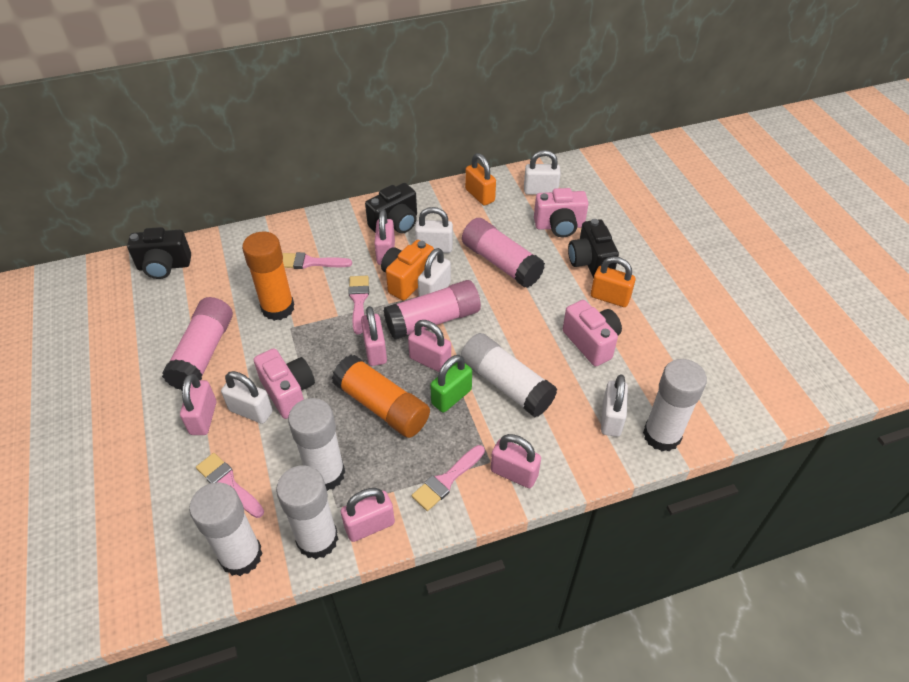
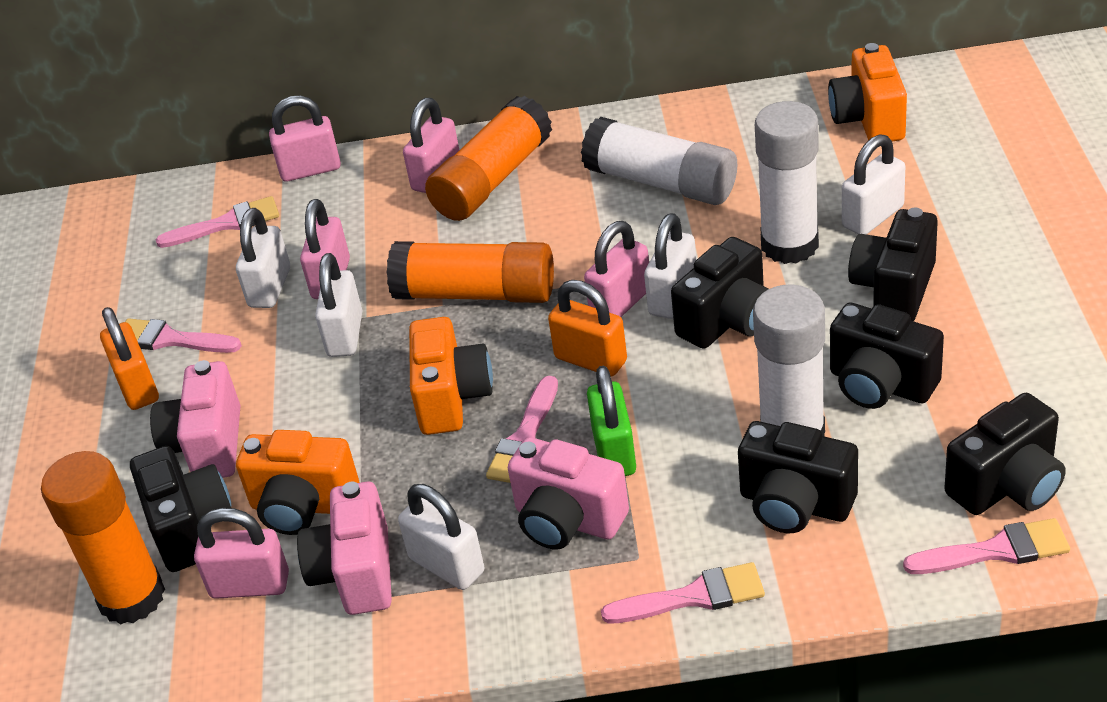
black camera: [127,227,191,279] [365,183,417,233] [568,219,619,278] = 3 -> [130,446,231,572] [671,237,768,349] [738,421,858,533] [830,303,944,409] [848,208,938,321] [944,393,1066,515] = 6
orange camera: [381,240,434,301] = 1 -> [236,430,359,535] [409,317,493,435] [828,43,907,142] = 3
orange glue stick: [242,232,294,321] [332,355,430,438] = 2 -> [41,451,165,625] [387,241,554,303] [425,96,552,221] = 3
pink brush: [196,453,264,518] [282,252,352,269] [349,276,369,334] [411,445,485,511] = 4 -> [125,318,242,353] [156,196,279,248] [486,376,558,483] [601,562,765,623] [903,518,1070,574] = 5
pink glue stick: [162,297,233,390] [384,280,481,340] [462,218,545,288] = 3 -> none = 0
pink padlock: [180,374,216,435] [341,488,395,542] [361,306,387,366] [374,210,395,265] [408,320,451,372] [491,434,541,488] = 6 -> [194,508,289,599] [269,95,341,182] [300,199,350,299] [403,98,459,193] [584,221,649,317] = 5
white glue stick: [189,482,263,576] [276,465,338,559] [288,398,345,491] [461,333,557,417] [643,359,707,451] = 5 -> [581,117,737,205] [753,284,825,437] [755,101,819,264] = 3

